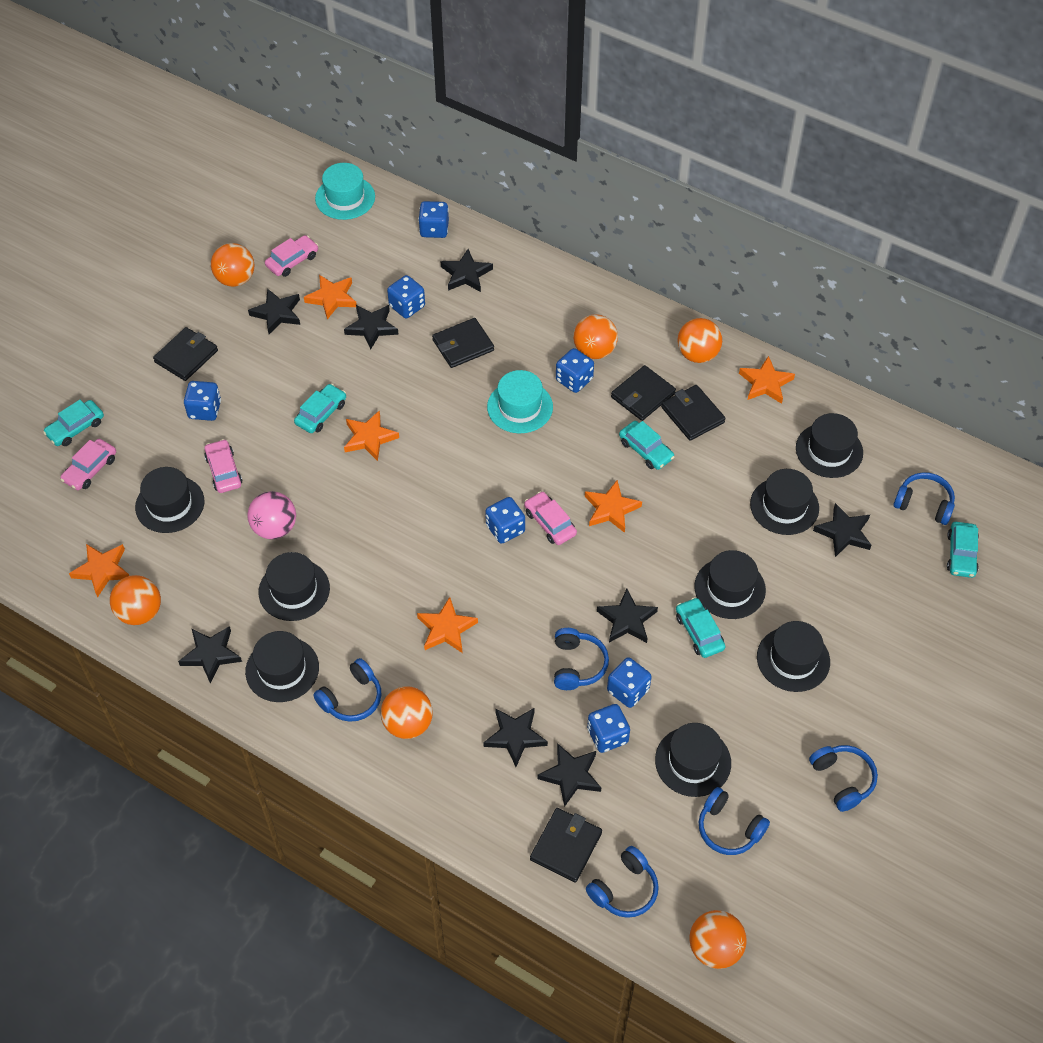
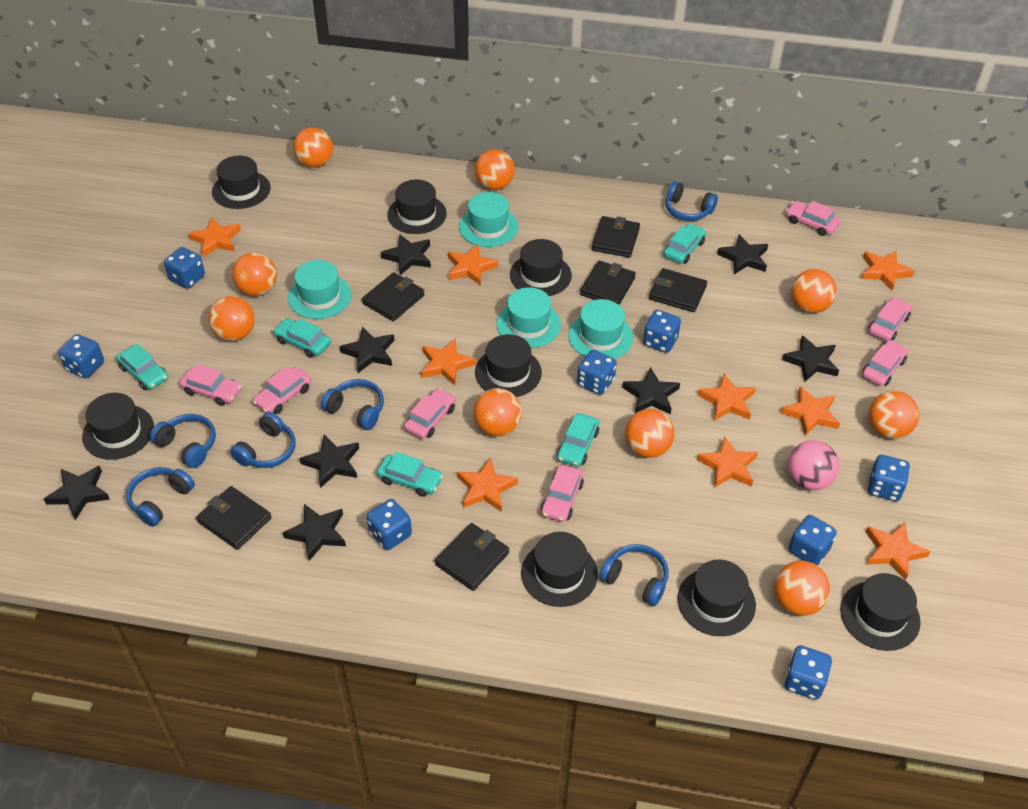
black wallet: [153,327,218,381] [432,318,494,368] [530,808,602,882] [611,365,676,421] [661,385,726,441] = 5 -> [196,486,272,550] [362,272,425,321] [435,523,509,591] [580,261,636,305] [591,216,640,258] [649,268,707,312] = 6
blue dice: [184,381,221,421] [387,275,425,318] [418,201,449,238] [485,497,525,543] [556,348,594,393] [587,704,630,753] [607,657,652,708] = 7 -> [58,334,104,378] [164,247,205,289] [367,499,412,550] [577,350,617,395] [643,310,681,353] [784,645,832,700] [789,515,837,565] [868,455,910,501] = 8
orange ball: [110,575,161,625] [211,243,254,287] [381,686,433,739] [573,314,618,359] [677,318,722,363] [689,910,747,969] = 6 -> [208,296,255,341] [232,252,277,296] [293,127,333,167] [474,388,522,436] [475,149,515,190] [625,409,674,458] [774,561,830,616] [791,269,837,313] [869,391,919,439] = 9
orange star: [69,544,129,598] [304,275,357,320] [344,410,399,461] [417,597,478,653] [585,480,642,533] [739,356,795,404] = 6 -> [188,218,241,257] [421,338,476,386] [448,244,498,286] [457,458,518,511] [697,436,758,488] [698,373,756,421] [780,386,840,436] [861,251,914,291] [866,522,930,581] = 9
pink car: [60,439,116,490] [204,439,243,493] [265,235,318,277] [524,491,577,545] = 4 -> [180,364,242,406] [253,366,311,414] [404,388,456,439] [541,465,584,522] [786,201,841,236] [862,340,908,386] [868,297,912,341] = 7
turquoise hat: [315,163,375,220] [487,370,553,433] = 2 -> [288,260,351,319] [459,192,519,247] [497,287,561,348] [568,299,633,359] = 4

